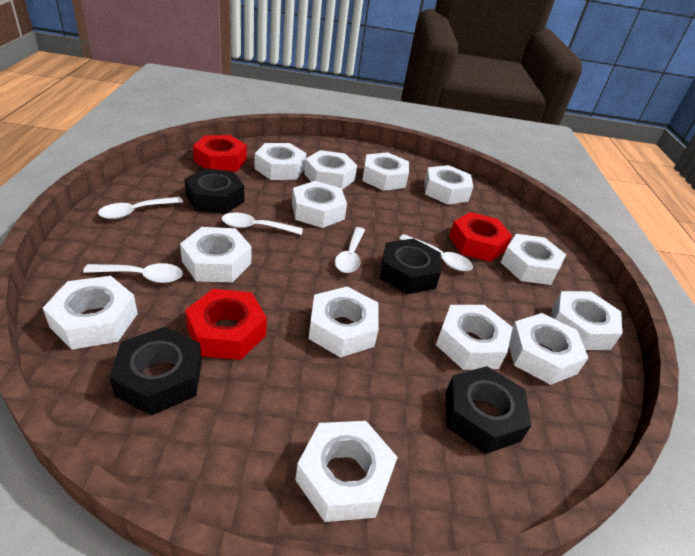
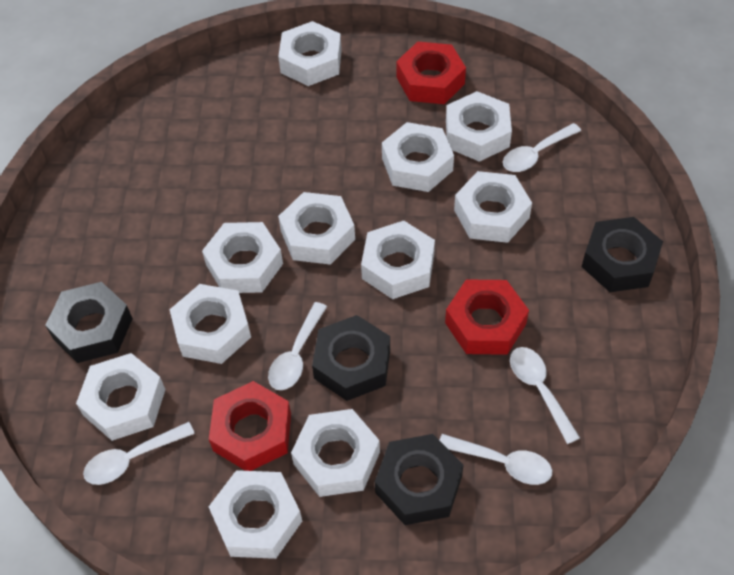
white nut: [43,276,138,350] [180,227,251,282] [254,143,306,180] [292,181,347,228] [296,421,398,522] [304,150,357,189] [309,287,379,358] [362,152,409,191] [424,165,473,205] [436,305,513,370] [501,234,566,285] [509,313,588,385] [551,291,622,350] = 13 -> [76,353,166,441] [169,284,251,364] [202,222,283,293] [209,470,302,559] [278,21,342,86] [278,192,355,265] [291,409,380,497] [361,221,435,299] [382,122,454,192] [446,91,512,162] [454,171,532,243] = 11

